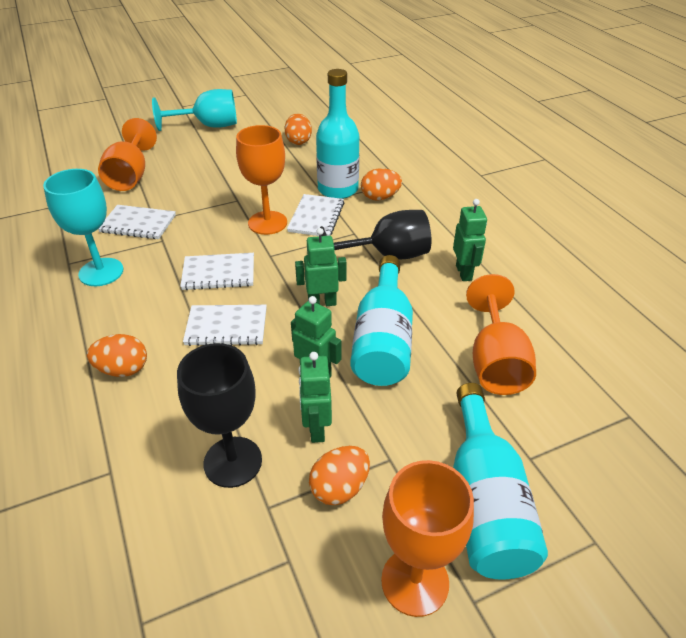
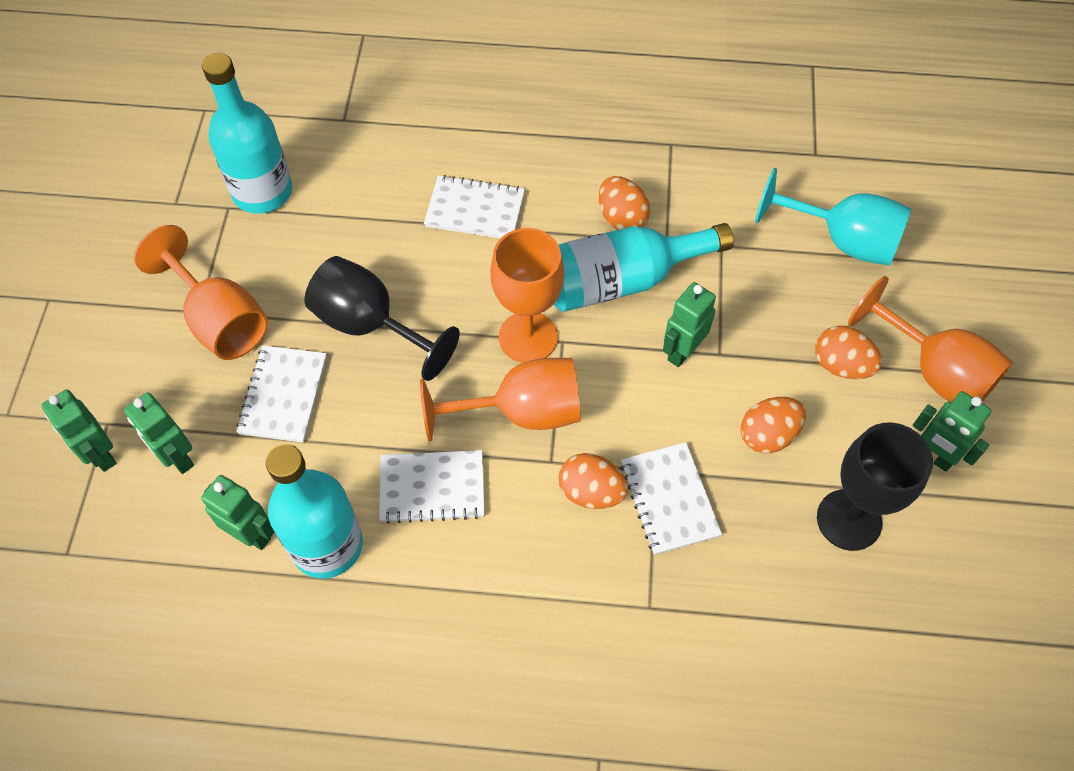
green robot: [291,296,341,377] [295,228,346,306] [298,352,332,443] [453,199,487,281] = 4 -> [41,389,117,472] [124,392,194,474] [201,475,275,550] [663,282,716,367] [913,391,991,472] = 5
turquoise goblet: [43,169,124,286] [152,89,237,131] = 2 -> [755,168,911,266] = 1

